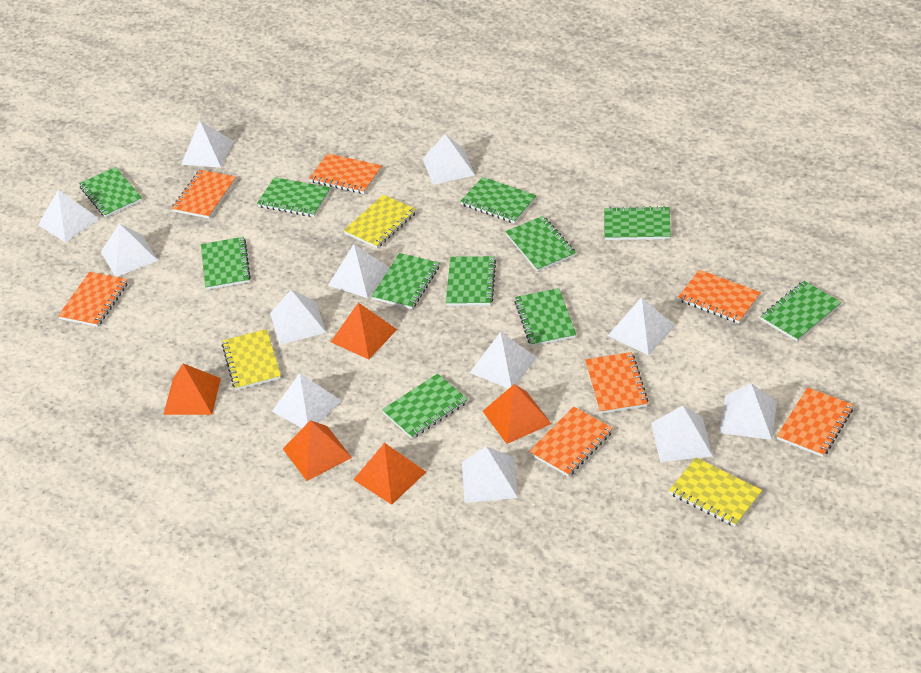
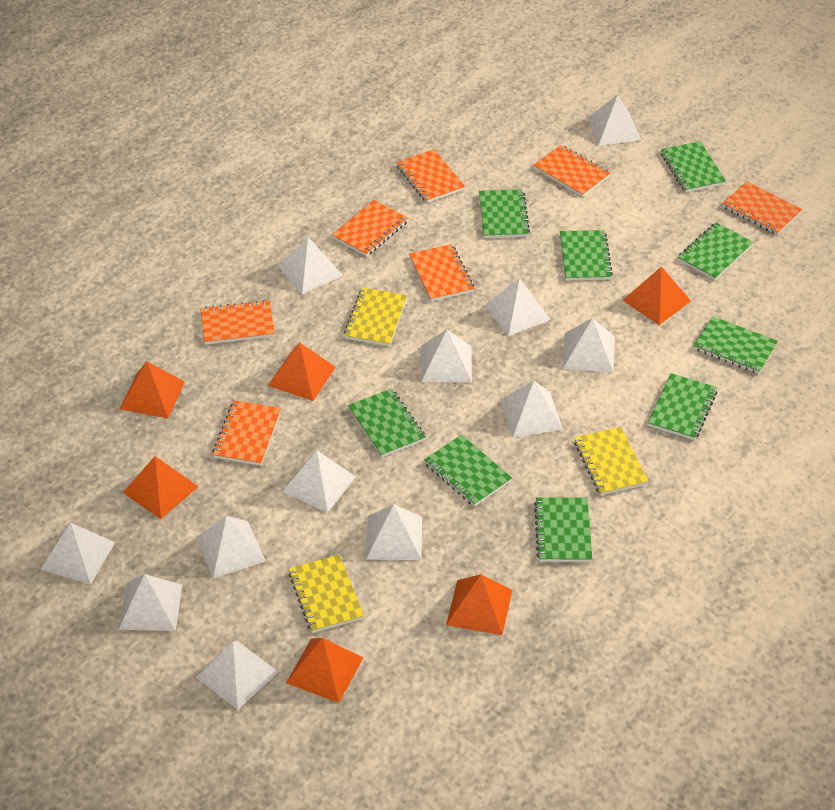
green notebook: [79,167,142,218] [201,237,251,290] [257,177,331,217] [371,253,439,309] [382,373,468,439] [446,256,496,306] [460,177,536,224] [505,216,576,272] [514,288,576,347] [604,206,671,240] [760,281,841,342] = 11 -> [348,389,426,457] [424,435,512,507] [479,189,530,238] [534,497,592,562] [560,230,613,281] [648,373,717,440] [661,141,726,193] [678,222,754,280] [694,316,778,374] = 9
orange pyramid: [163,364,221,415] [283,420,352,481] [331,303,397,359] [353,443,426,505] [483,384,551,444] = 5 -> [120,362,185,418] [123,456,199,519] [268,342,336,401] [286,638,363,703] [446,574,512,635] [622,266,691,325] = 6

